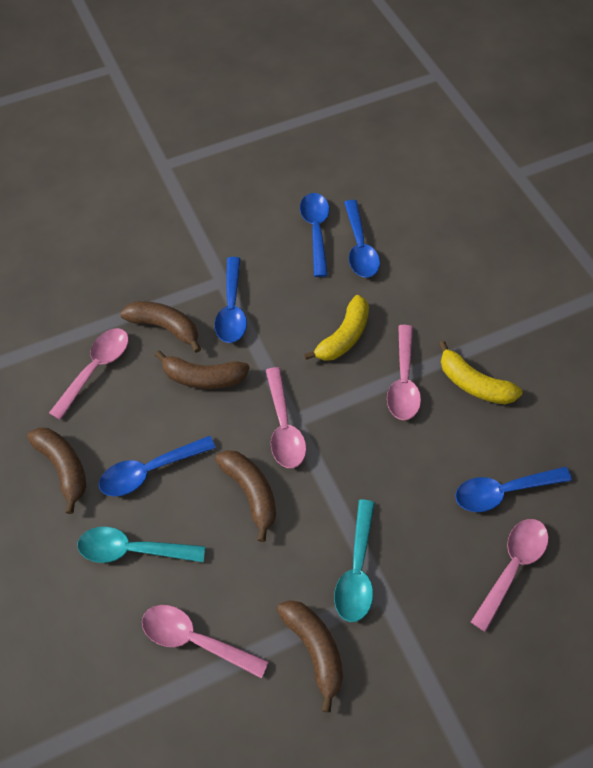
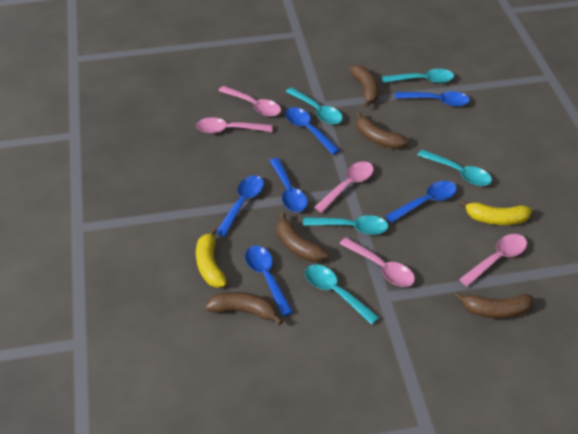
blue spoon: [99,436,216,497] [214,257,247,343] [300,193,329,277] [344,200,380,278] [455,467,572,512] = 5 -> [216,175,264,237] [245,246,293,316] [269,158,307,212] [285,107,340,155] [386,181,457,223] [395,91,470,107] = 6
turquoise spoon: [78,527,206,563] [334,499,375,622] = 2 -> [286,87,343,124] [303,215,389,235] [305,264,380,325] [382,69,454,83] [417,150,492,186] = 5

